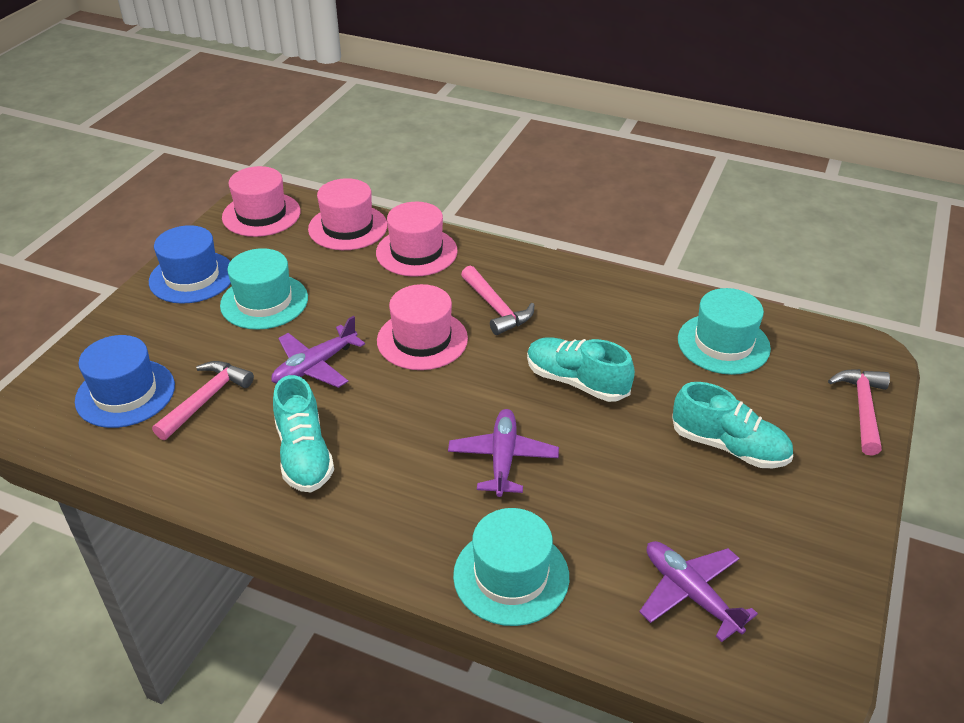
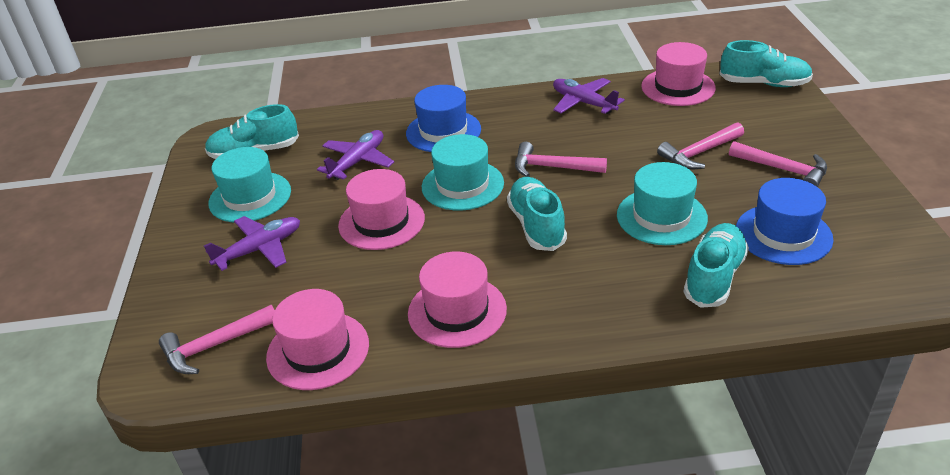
pink hammer: [152,361,254,440] [461,266,535,335] [828,369,890,456] = 3 -> [159,305,275,374] [515,142,607,177] [657,122,744,170] [729,141,827,187] = 4
turquoise shoe: [273,375,334,492] [527,337,635,402] [672,382,793,468] = 3 -> [205,104,299,159] [507,177,567,251] [683,223,749,308] [720,40,813,87] = 4

